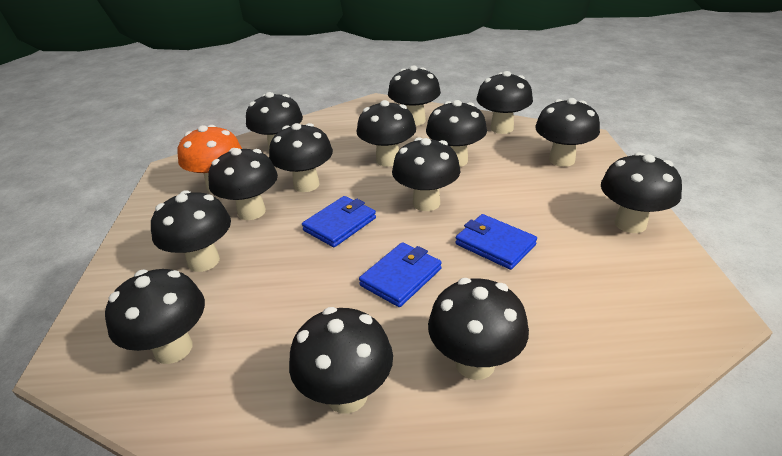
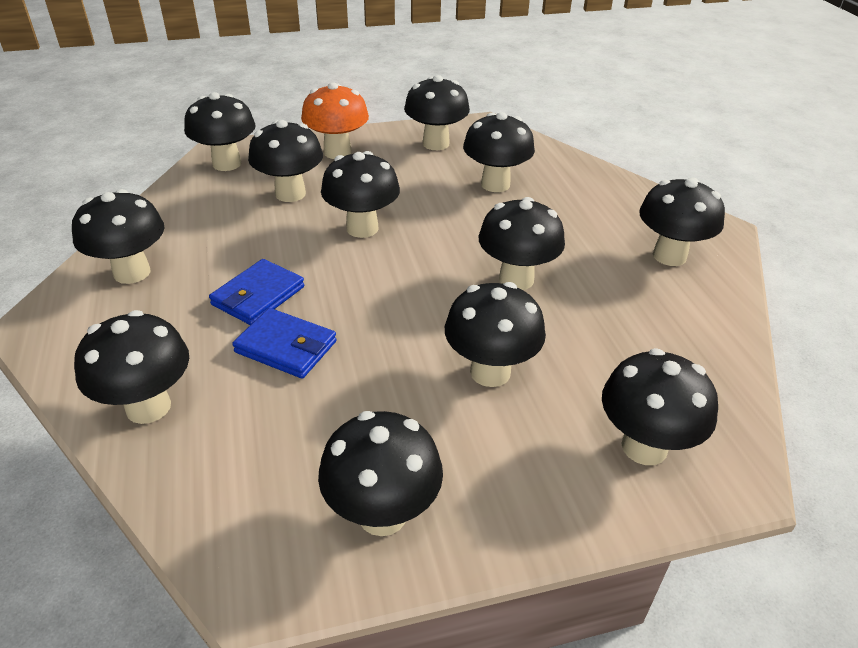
black mushroom: [105,269,205,364] [151,190,231,272] [208,148,278,220] [246,92,303,150] [269,123,333,192] [289,307,393,413] [357,100,416,167] [388,65,441,126] [392,137,460,211] [426,100,487,167] [428,278,529,380] [477,71,533,134] [535,98,600,167] [601,152,682,233] = 14 -> [72,189,164,284] [74,310,189,424] [184,92,256,171] [248,120,323,202] [318,411,443,536] [321,151,400,238] [404,75,470,150] [445,282,546,387] [463,112,535,192] [478,197,565,290] [602,348,718,465] [639,178,725,266] = 12
blue wallet: [302,196,376,247] [359,242,442,307] [455,214,537,270] = 3 -> [209,259,304,325] [232,308,337,378] = 2

